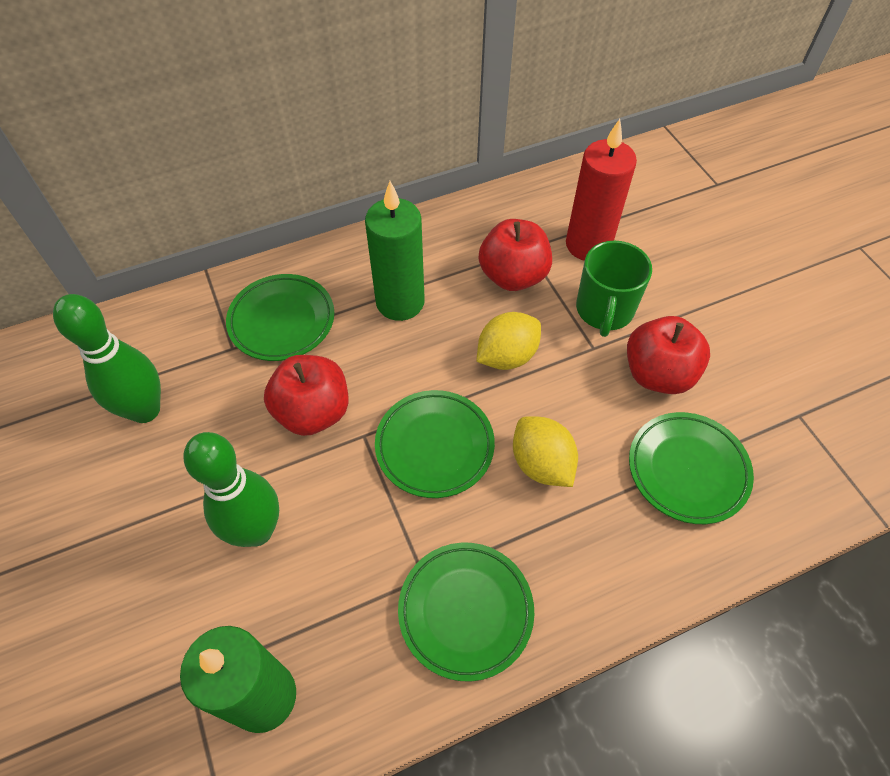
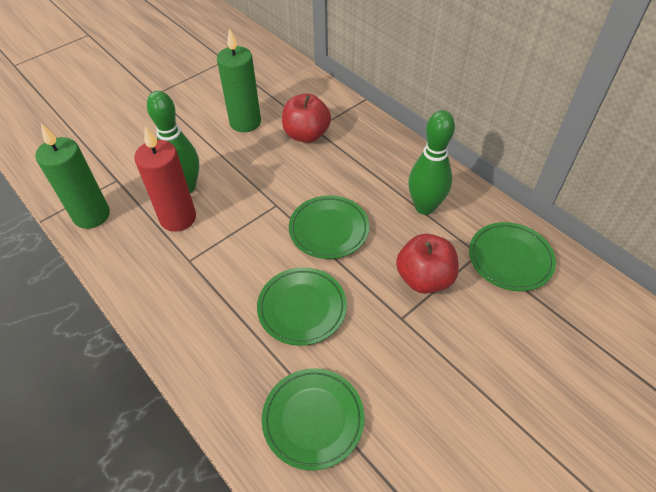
green mug: [576,241,652,337] = 1 -> none = 0
red apple: [264,355,348,436] [479,219,552,291] [627,316,710,394] = 3 -> [282,93,331,143] [396,234,459,294] = 2
yellow lemon: [476,312,541,370] [513,416,578,487] = 2 -> none = 0

